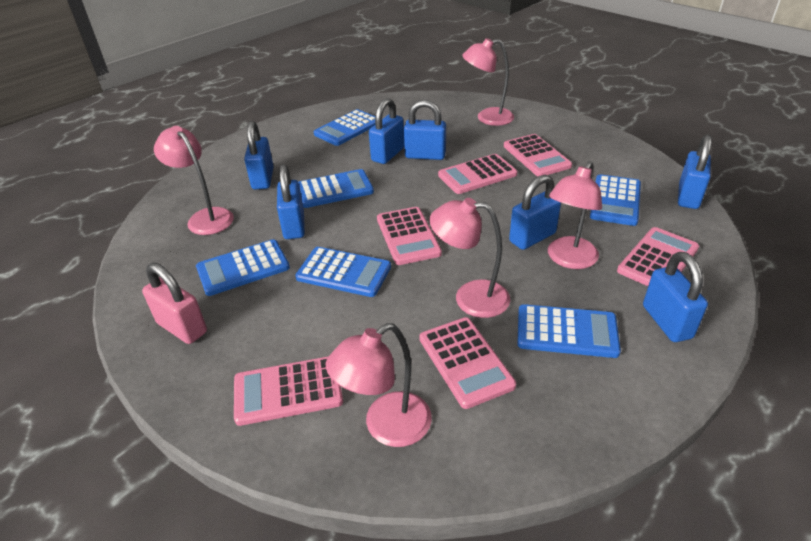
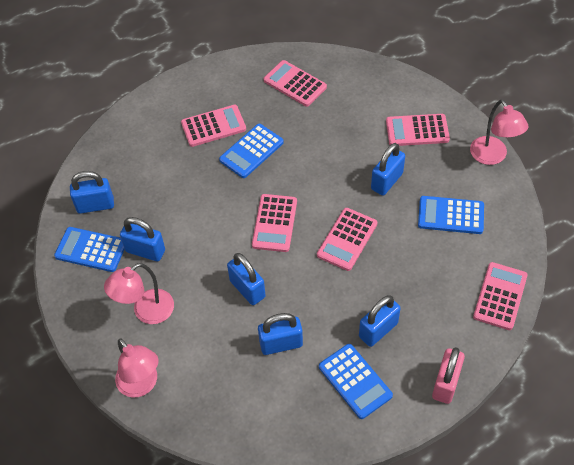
blue calculator: [196,239,290,296] [295,247,391,297] [298,169,374,208] [314,109,375,146] [517,304,621,358] [590,174,641,226] = 6 -> [54,227,125,272] [219,124,284,178] [319,344,393,419] [418,196,484,234] = 4
blue padlock: [244,121,274,190] [277,164,305,239] [369,98,404,164] [404,100,446,160] [509,174,561,250] [643,252,708,342] [678,135,712,209] = 7 -> [70,171,114,214] [120,217,165,261] [227,253,266,305] [258,313,303,355] [359,295,401,347] [371,143,405,196] = 6
pink lamp: [154,126,234,235] [326,323,432,447] [429,198,510,318] [462,38,514,126] [548,161,602,269] = 5 -> [104,263,174,324] [115,338,159,397] [470,100,528,165] = 3

